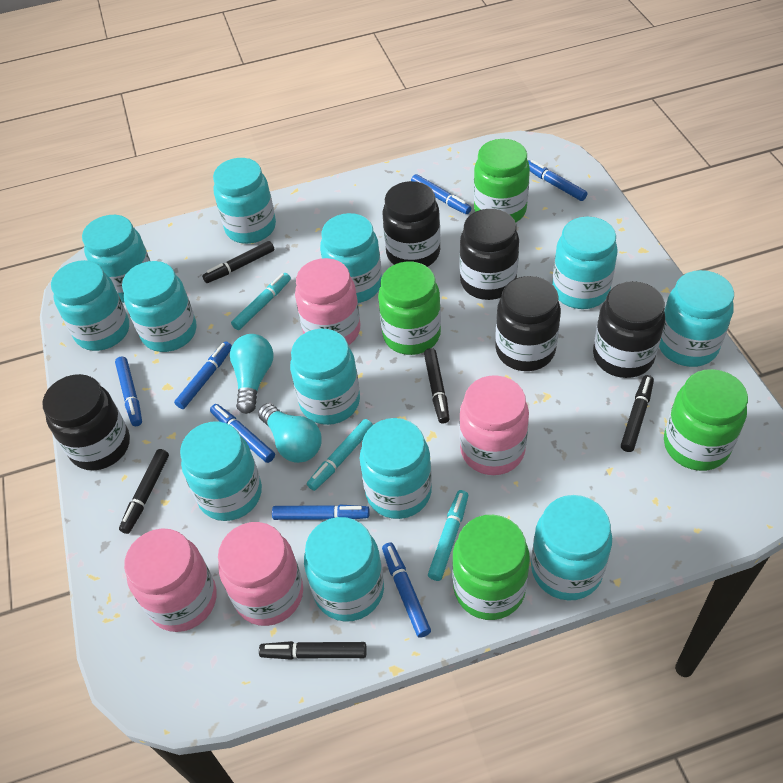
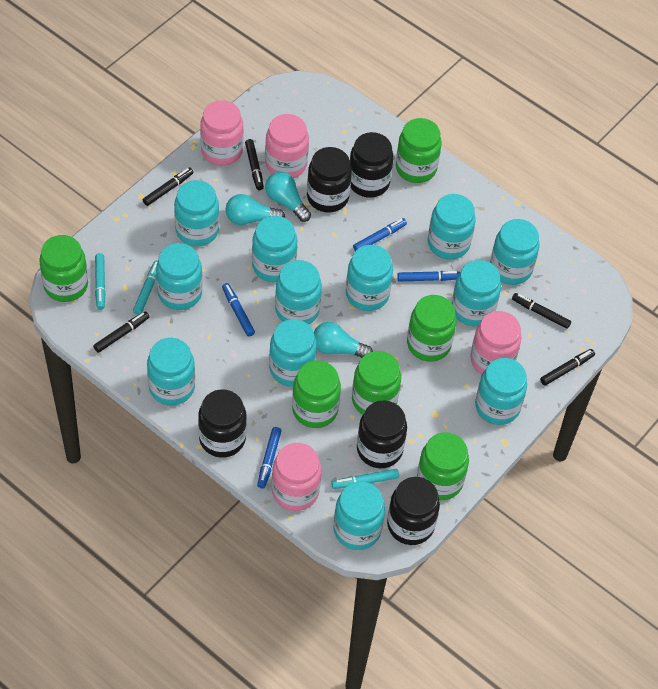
blue marker: [115,357,142,426] [174,342,232,409] [210,404,275,463] [272,504,370,520] [382,542,431,638] [411,174,471,214] [528,160,587,201] = 7 -> [222,283,255,337] [257,427,281,489] [353,218,407,251] [397,271,460,281] = 4
green jar: [378,262,441,355] [452,515,530,620] [474,139,530,223] [664,369,748,471] = 4 -> [39,235,88,302] [292,360,341,428] [352,351,401,415] [396,118,442,183] [407,295,456,362] [417,432,469,500] = 6
turquoise light bulb: [230,334,274,414] [258,403,322,463] = 2 -> [225,194,285,225] [265,172,311,222] [314,322,373,358] = 3

